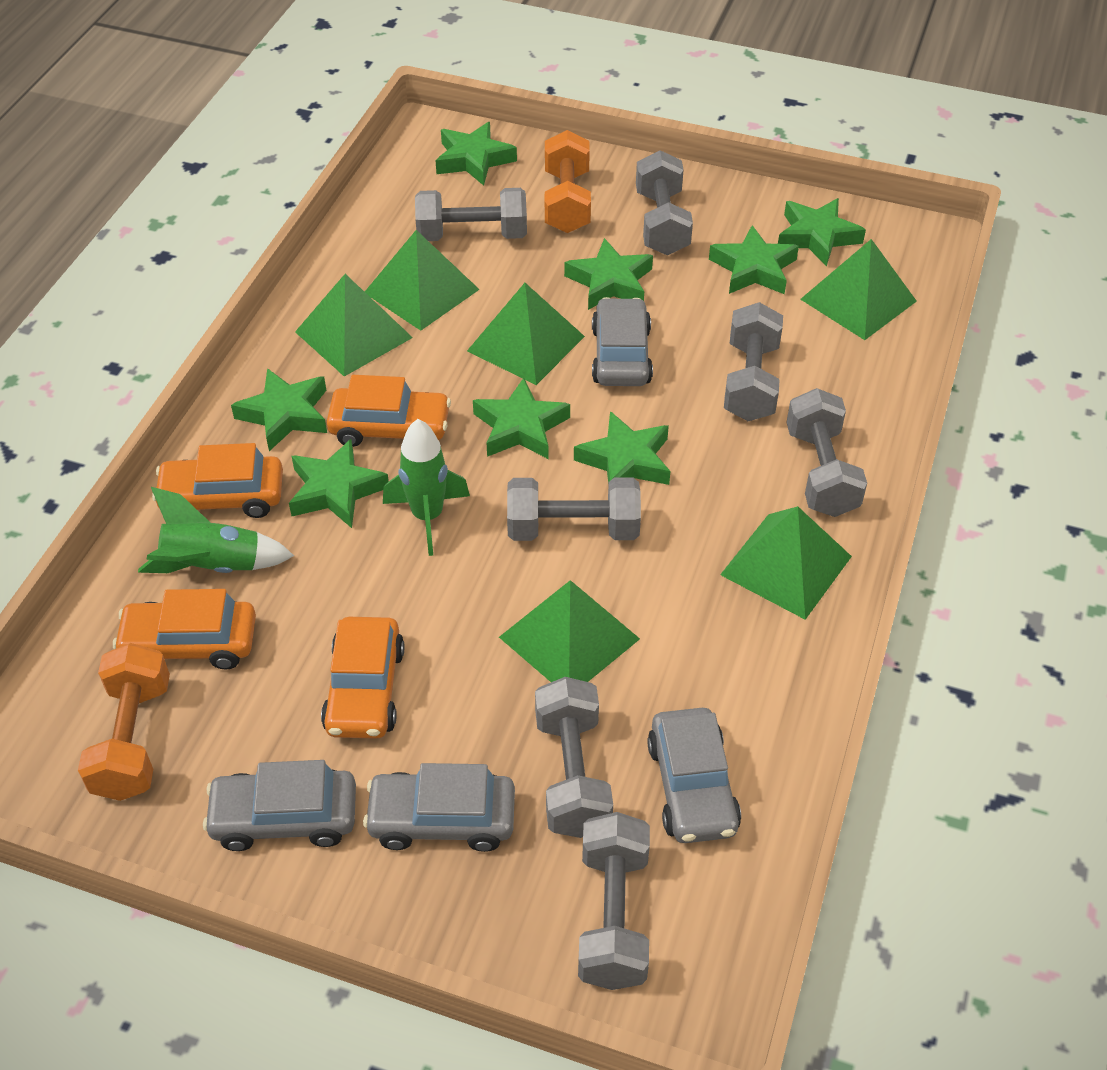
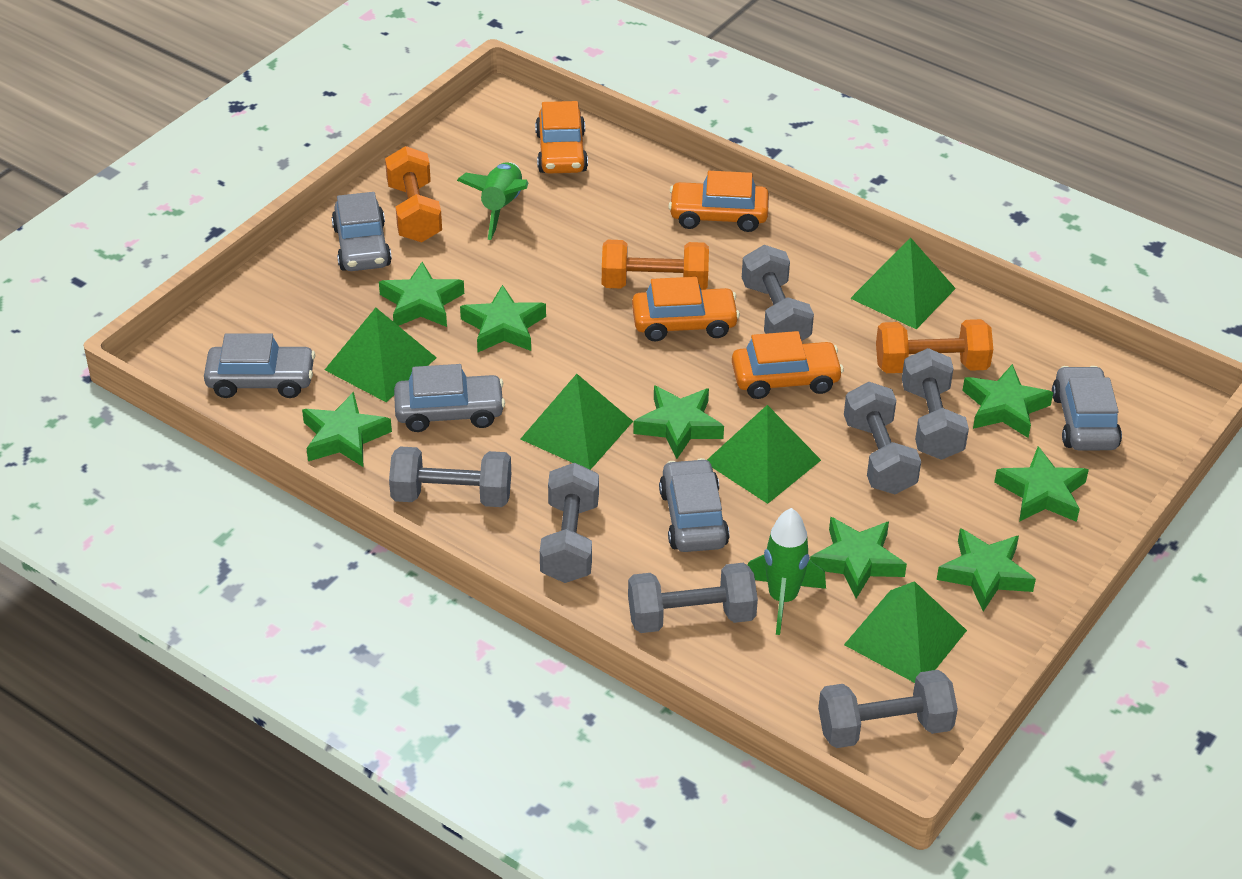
green pyramid: [295,274,413,377] [365,230,480,331] [467,283,585,385] [499,580,640,682] [720,506,852,620] [800,239,917,340] = 6 -> [325,308,437,402] [521,374,633,470] [707,405,821,504] [844,581,967,683] [850,237,956,329] = 5
grey car: [203,760,356,851] [363,763,515,852] [592,297,653,386] [647,708,741,843] = 4 -> [204,333,315,398] [332,192,392,271] [394,364,505,432] [659,458,730,552] [1052,366,1122,451] = 5
orange dumbbell: [78,643,170,801] [545,130,591,233] = 2 -> [385,146,442,242] [602,240,709,290] [876,319,993,373] = 3

